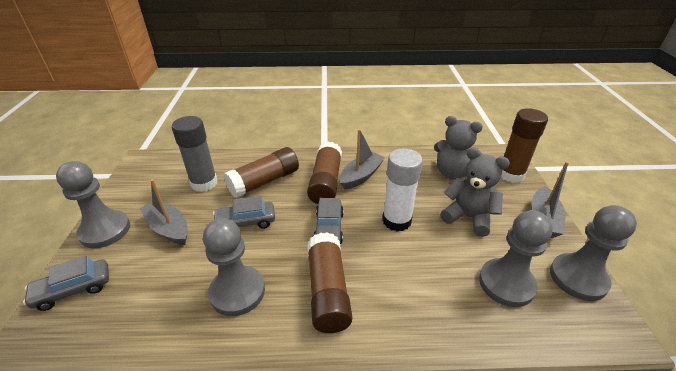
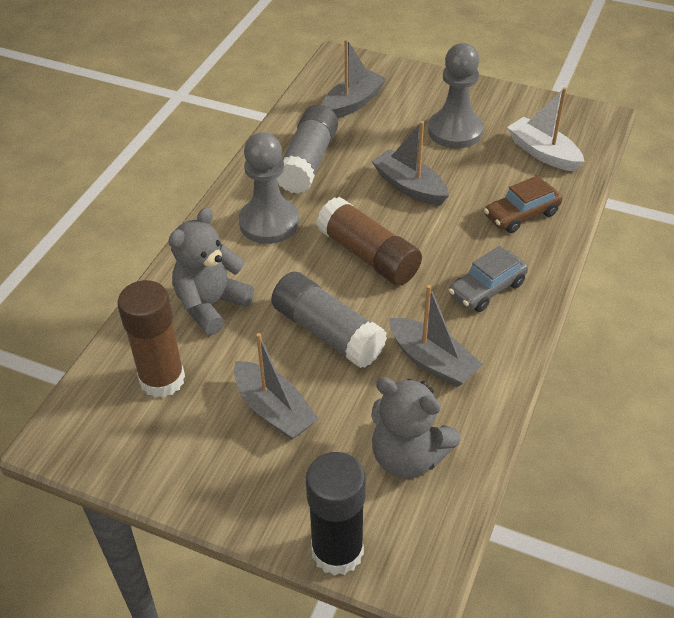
black glue stick: none = 0 -> [306,452,366,576] = 1
brown car: none = 0 -> [484,175,562,233] = 1
brown glue stick: [224,147,299,198] [307,142,342,204] [307,232,352,333] [501,108,548,183] = 4 -> [117,280,185,398] [316,197,422,286] = 2
grey boat: [140,179,188,245] [340,129,385,190] [531,162,569,238] = 3 -> [234,333,319,440] [322,39,386,119] [372,121,449,205] [389,285,483,387] = 4
grey car: [23,256,109,311] [213,196,275,229] [313,198,344,244] = 3 -> [449,246,528,312] = 1
grey glue stick: [172,116,217,192] = 1 -> [271,272,387,368] [277,105,338,194] = 2
grey pawn: [56,161,130,248] [203,218,265,316] [479,210,553,307] [550,205,637,301] = 4 -> [239,132,299,244] [428,43,483,148] = 2
white boat: none = 0 -> [507,88,585,171] = 1
white glue stick: [382,148,423,232] = 1 -> none = 0

